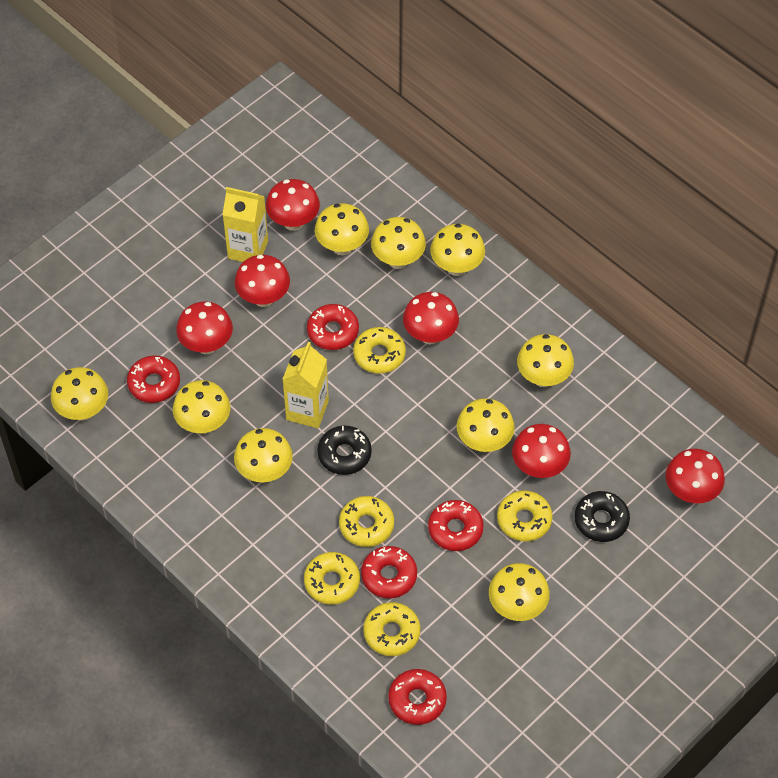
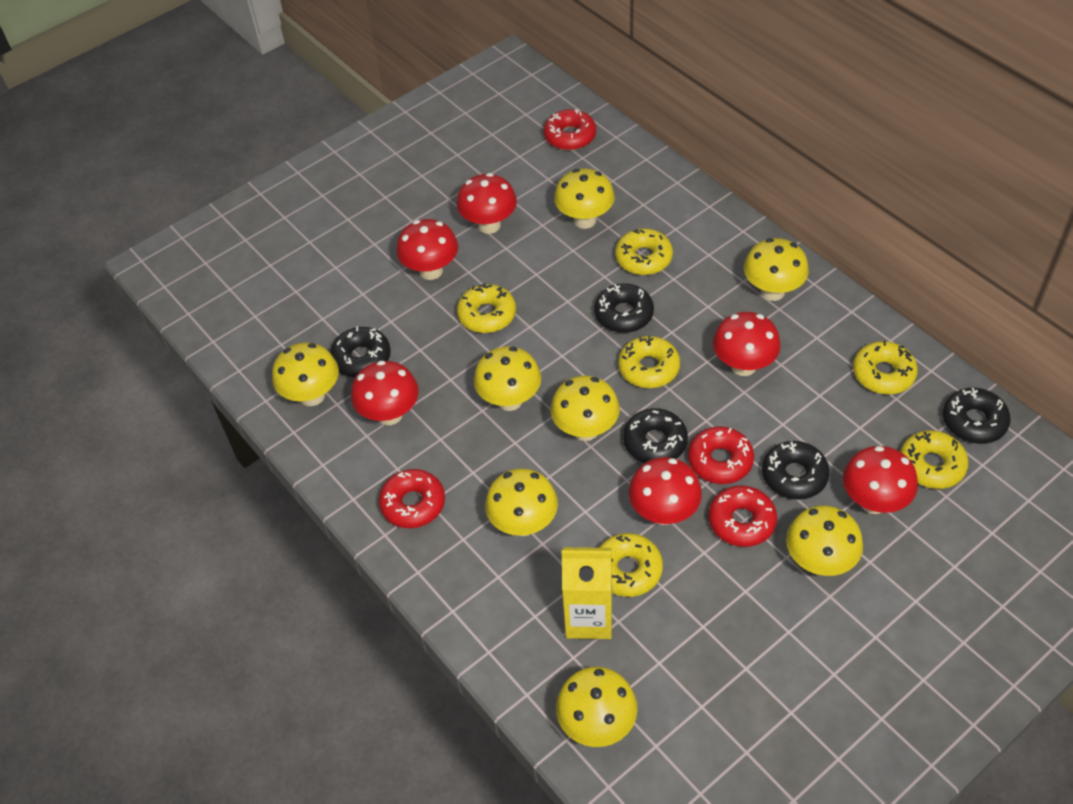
black donut: [317,426,372,475] [574,491,630,542] = 2 -> [330,326,391,378] [594,283,654,333] [623,408,688,463] [762,441,830,500] [943,388,1010,444] = 5
red donut: [127,355,180,403] [307,304,359,350] [361,546,417,599] [388,669,447,725] [428,500,484,551] = 5 -> [379,469,445,528] [544,109,596,150] [688,426,754,484] [709,485,777,547] = 4
yellow carton: [222,187,268,262] [282,342,329,428] = 2 -> [562,547,612,639] = 1
yellow donut: [304,552,360,605] [339,496,394,547] [353,327,406,374] [363,602,420,656] [497,490,553,541] = 5 -> [457,283,516,333] [599,533,663,597] [615,229,673,275] [618,336,680,388] [853,341,918,394] [900,430,969,489] = 6
yellow mushroom: [51,367,108,421] [173,380,230,434] [234,428,293,482] [315,203,369,255] [371,217,426,269] [430,224,485,276] [456,398,515,452] [489,563,550,621] [517,334,574,387] = 9 -> [272,343,339,406] [474,347,541,411] [485,468,558,536] [550,376,620,441] [554,169,615,229] [556,667,638,747] [744,238,809,301] [786,506,863,576] = 8

